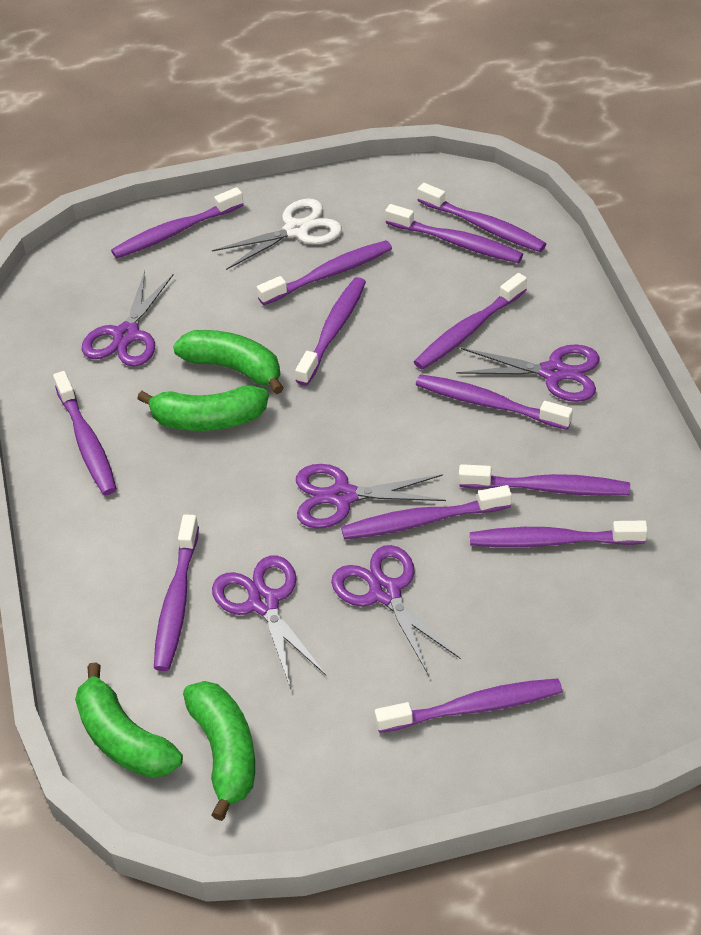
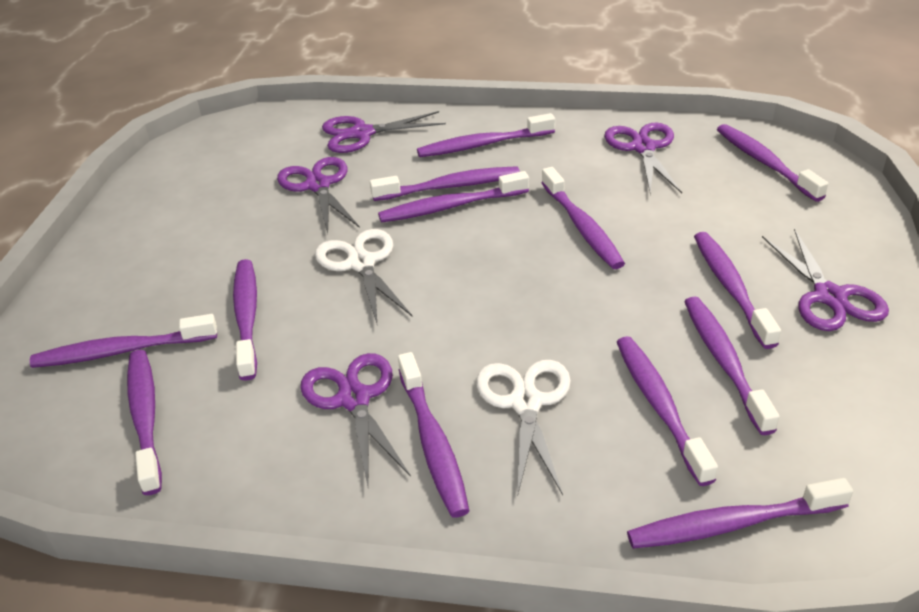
green banana: [75,662,183,778] [137,386,269,431] [173,330,284,394] [183,681,255,821] = 4 -> none = 0
white scissors: [212,199,342,270] = 1 -> [315,229,413,323] [476,360,571,497] = 2

